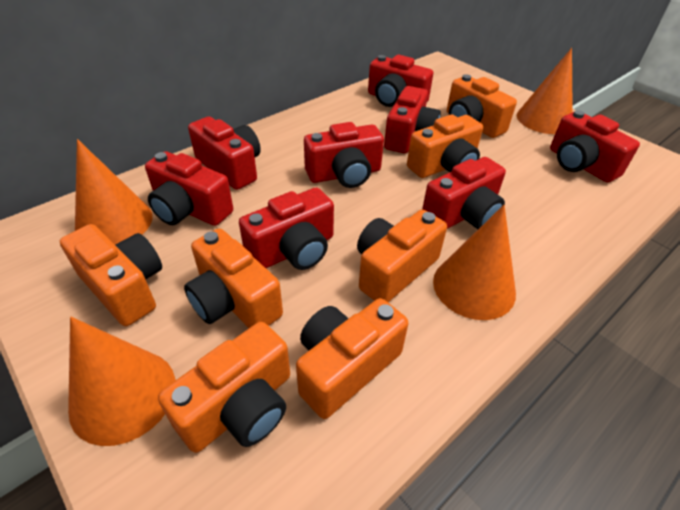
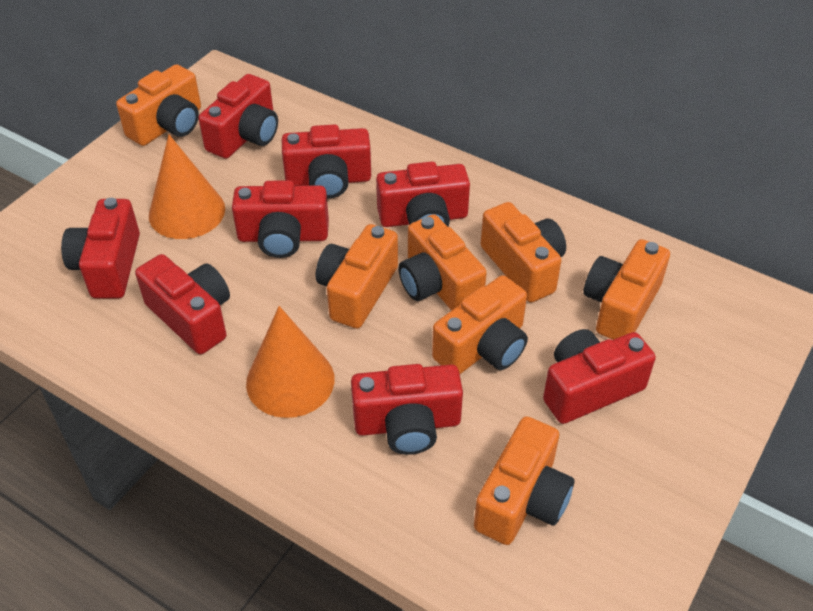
orange cone: [68,317,175,446] [75,139,153,245] [433,205,516,320] [517,48,573,134] = 4 -> [149,134,225,239] [246,306,335,418] = 2

